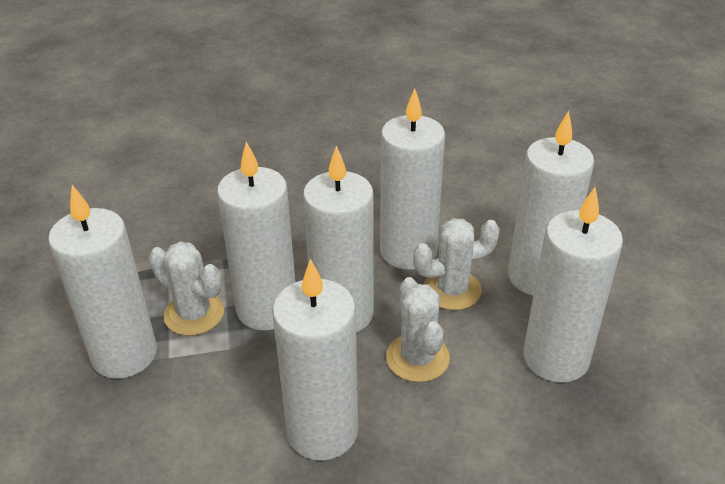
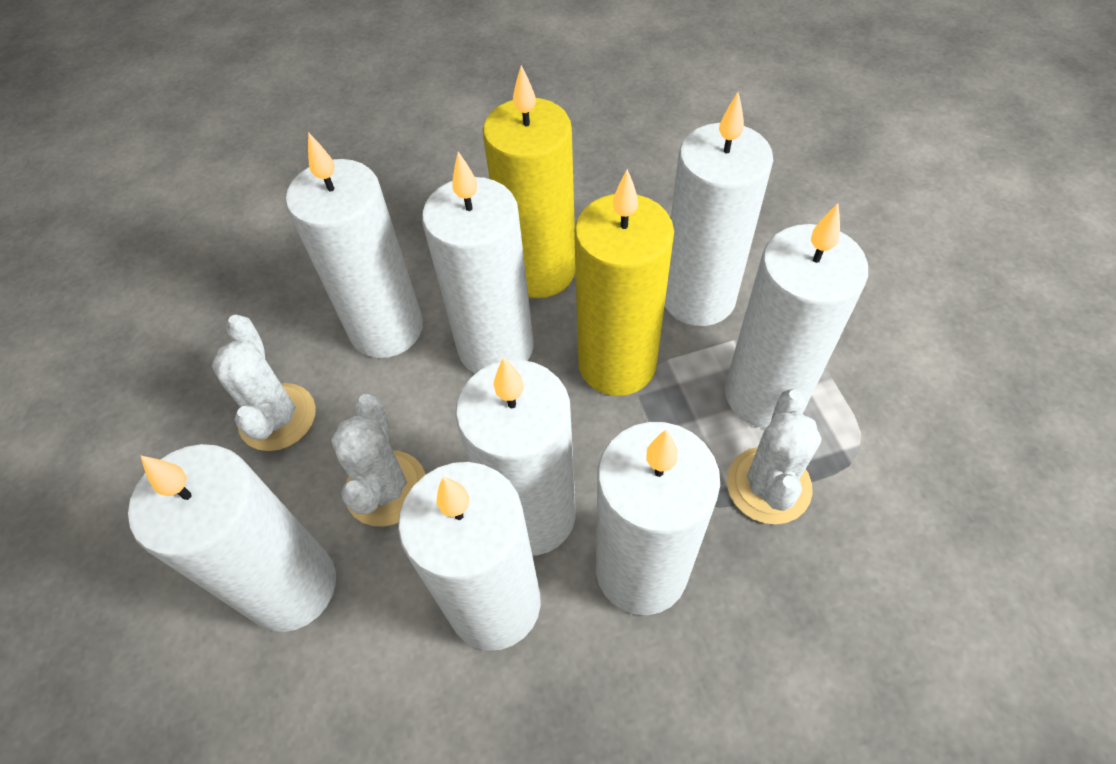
white candle: [48,185,157,379] [217,142,296,331] [272,259,358,461] [303,145,374,333] [380,88,445,270] [508,111,594,295] [523,187,623,383] = 7 -> [128,444,336,632] [286,132,423,358] [398,462,541,651] [422,152,534,374] [455,357,576,556] [596,422,720,615] [665,92,773,326] [725,203,868,428] = 8
yellow candle: none = 0 -> [483,65,576,298] [574,169,674,396] = 2

